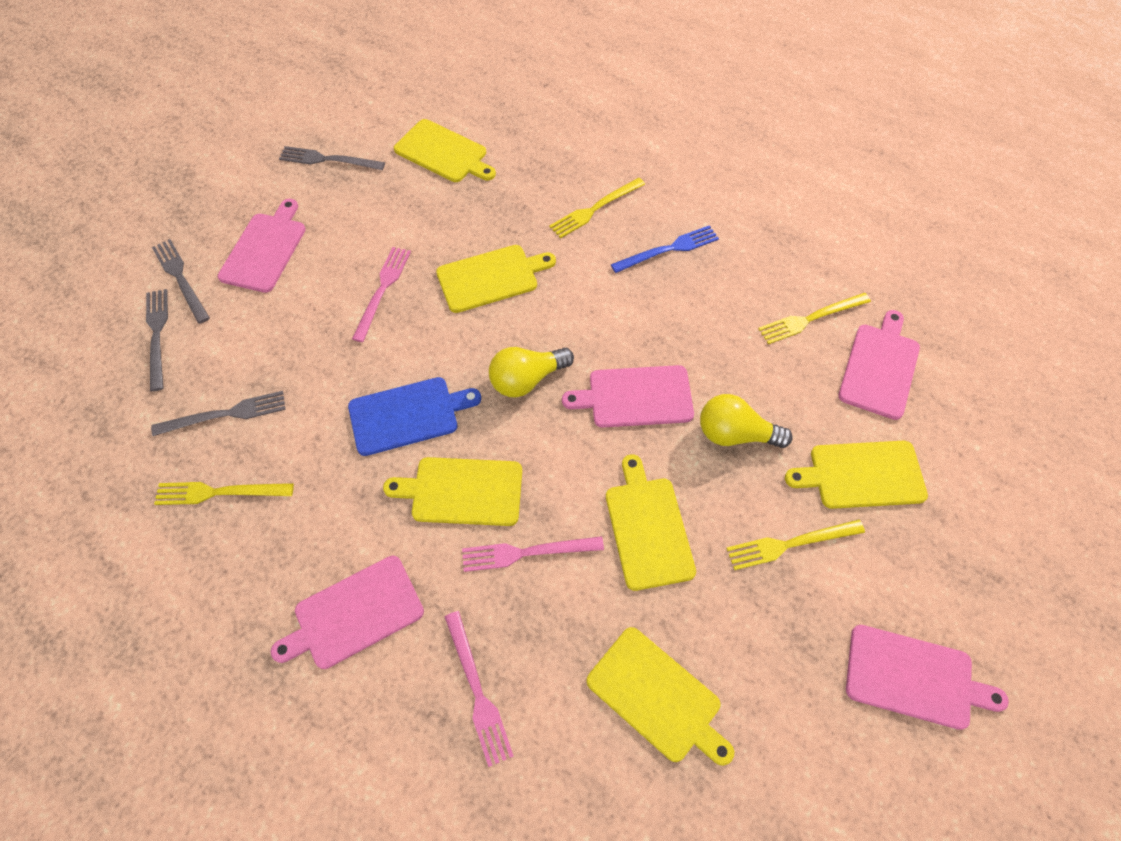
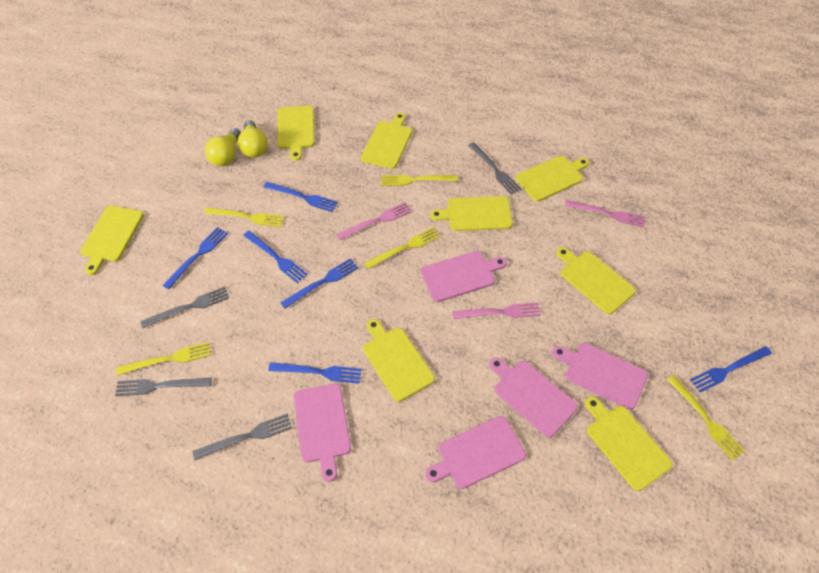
blue cutting board: [348,377,481,456] = 1 -> none = 0
blue fork: [611,225,719,273] = 1 -> [163,227,228,289] [243,231,308,283] [263,182,338,212] [268,362,362,384] [280,258,358,308] [690,346,772,392] = 6
yellow cutting board: [383,457,522,526] [394,119,496,182] [436,245,556,313] [586,627,734,766] [606,454,696,591] [785,441,928,509] = 6 -> [80,206,144,275] [277,106,315,161] [361,113,412,169] [363,319,435,402] [430,196,513,231] [516,156,589,202] [556,247,636,314] [585,397,672,491] = 8
yellow fork: [154,482,294,505] [549,178,645,238] [726,520,865,570] [758,293,871,344] = 4 -> [116,342,211,375] [205,207,284,228] [364,227,440,269] [381,175,458,186] [667,375,745,460] = 5

